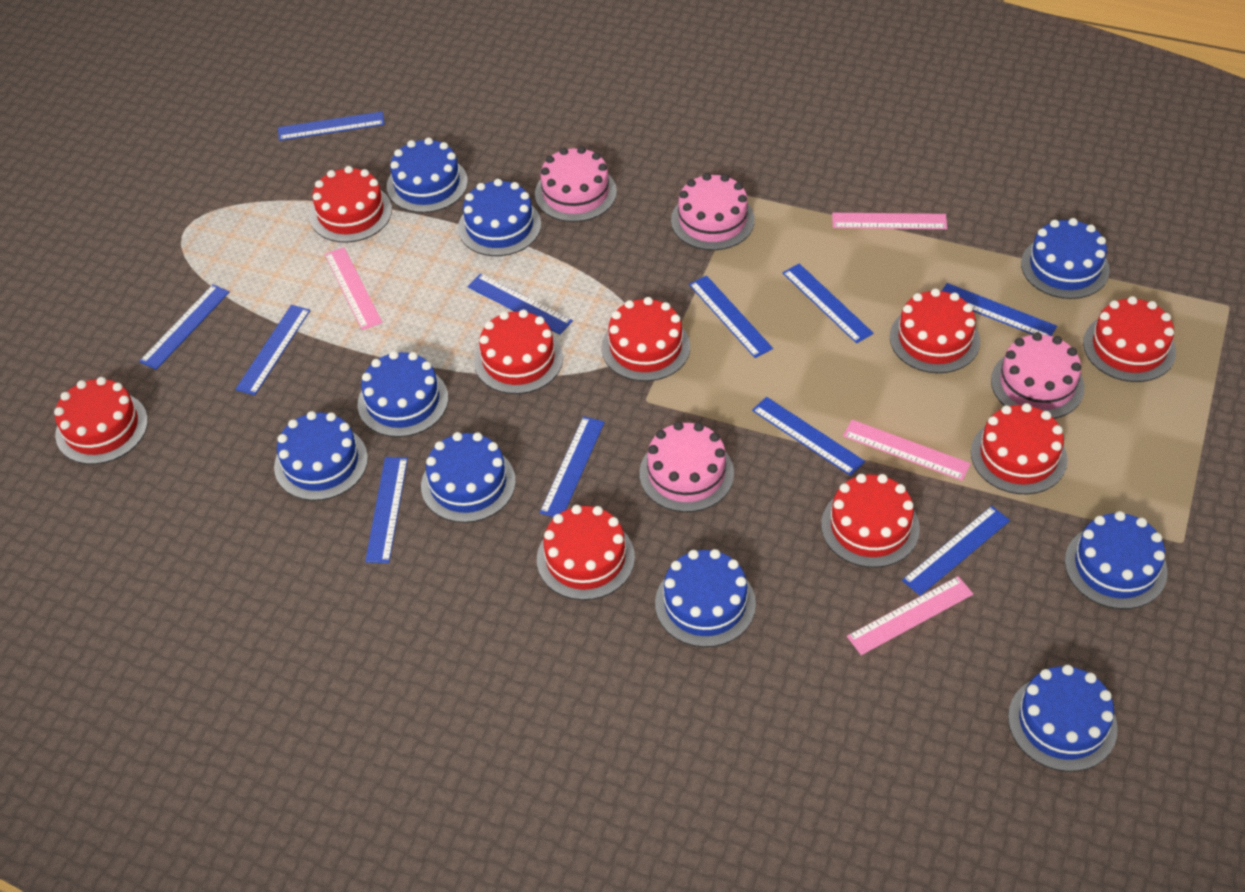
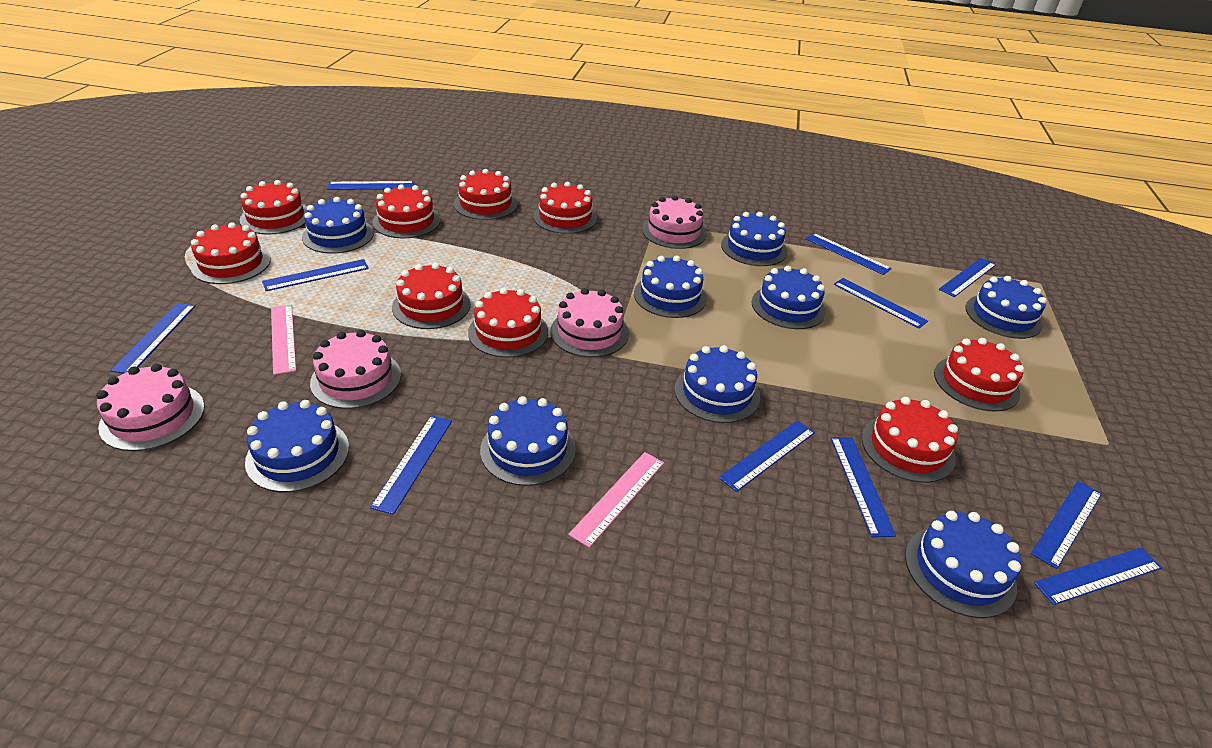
pink ruler: [325,247,382,330] [832,213,947,229] [843,420,971,481] [847,576,973,655] = 4 -> [271,305,296,375] [568,452,664,548] = 2

